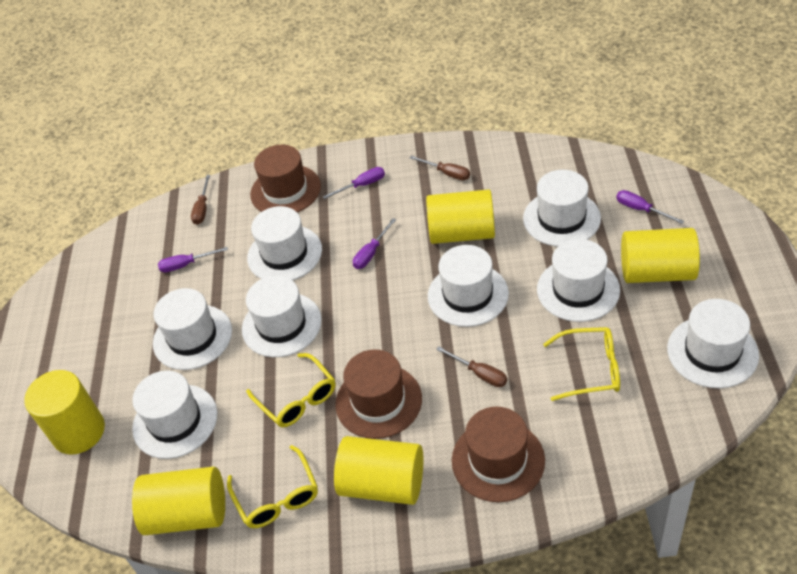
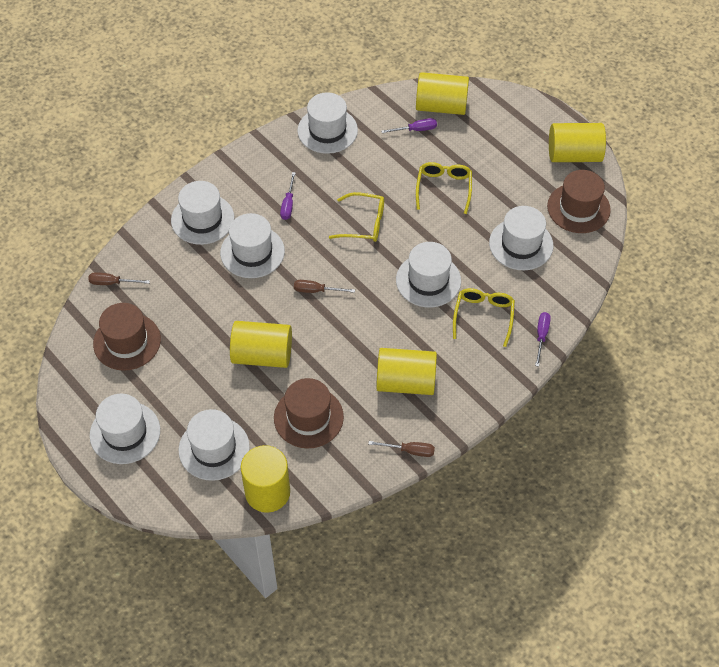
purple screwdriver: [158,247,228,273] [323,167,385,199] [353,218,396,269] [616,190,684,224] = 4 -> [280,172,296,220] [381,118,437,133] [535,312,551,367] = 3
white hat: [132,371,217,459] [153,288,232,370] [242,275,322,357] [247,206,322,281] [428,245,509,327] [523,170,601,246] [537,239,620,322] [667,299,759,388] = 8 -> [90,394,160,464] [171,181,234,245] [179,409,250,481] [220,213,285,278] [297,92,358,154] [396,242,461,307] [489,206,553,270] = 7

